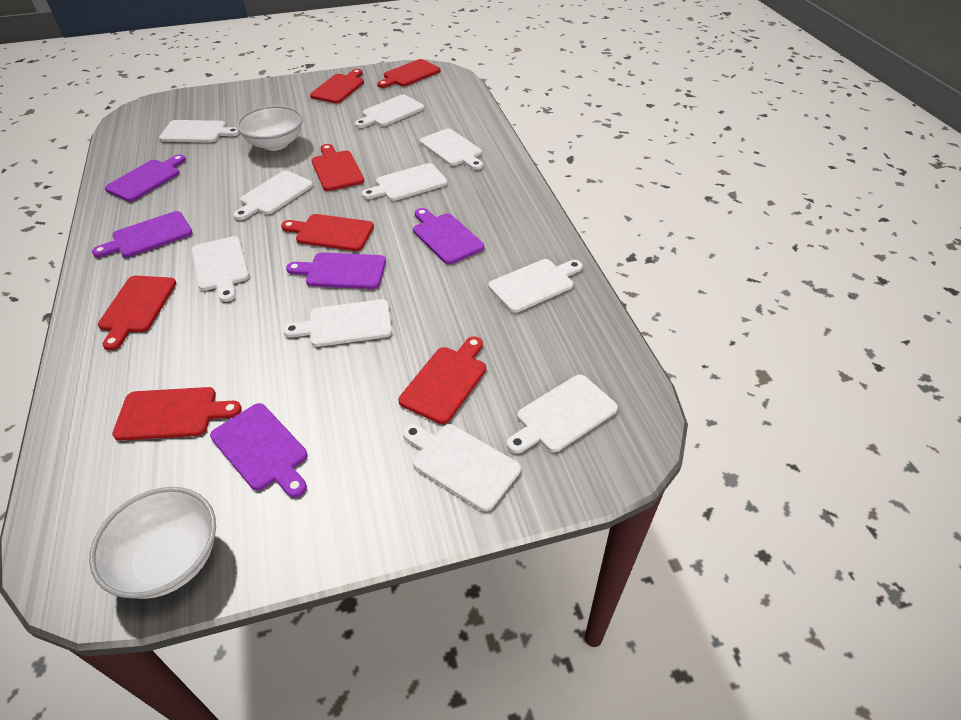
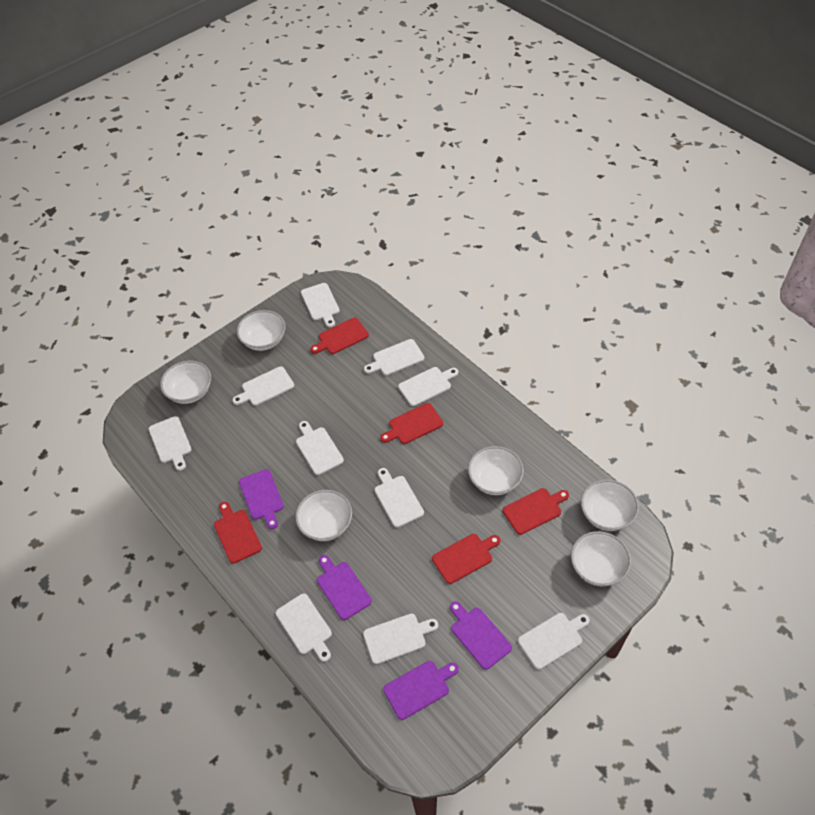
purple cutting board: [92,211,193,257] [105,154,186,202] [210,403,307,498] [286,252,386,289] [413,208,484,264] = 5 -> [239,469,284,529] [317,555,372,620] [383,661,459,720] [450,601,512,670] = 4
red cutting board: [98,276,177,350] [112,387,242,441] [281,214,374,251] [310,69,364,103] [312,144,364,191] [377,59,441,88] [398,336,486,424] = 7 -> [214,502,262,564] [310,318,369,354] [380,403,443,444] [432,534,500,584] [503,488,569,535] = 5
white bowl: [89,487,216,599] [237,105,303,151] = 2 -> [160,361,211,404] [237,310,286,351] [295,490,352,541] [468,446,524,495] [571,531,631,586] [581,479,639,531] = 6

